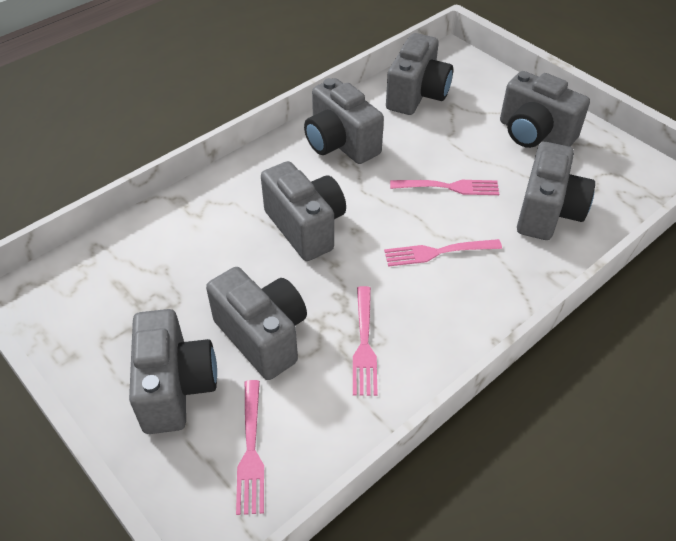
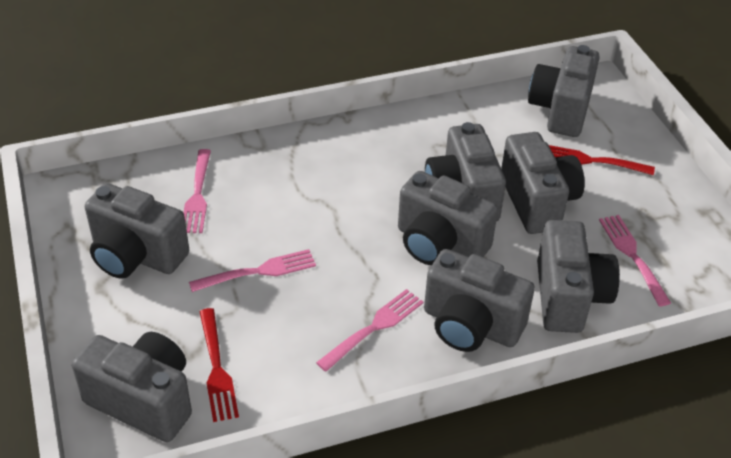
grey camera: [129,309,217,434] [206,267,307,380] [261,161,346,261] [304,78,384,164] [386,33,453,115] [500,71,590,148] [517,142,595,240] = 7 -> [72,332,192,442] [85,183,189,279] [398,171,498,265] [424,249,535,352] [425,122,506,221] [501,132,585,234] [528,45,600,137] [537,220,620,333] = 8
red fork: none = 0 -> [199,308,239,422] [549,145,655,175] = 2

